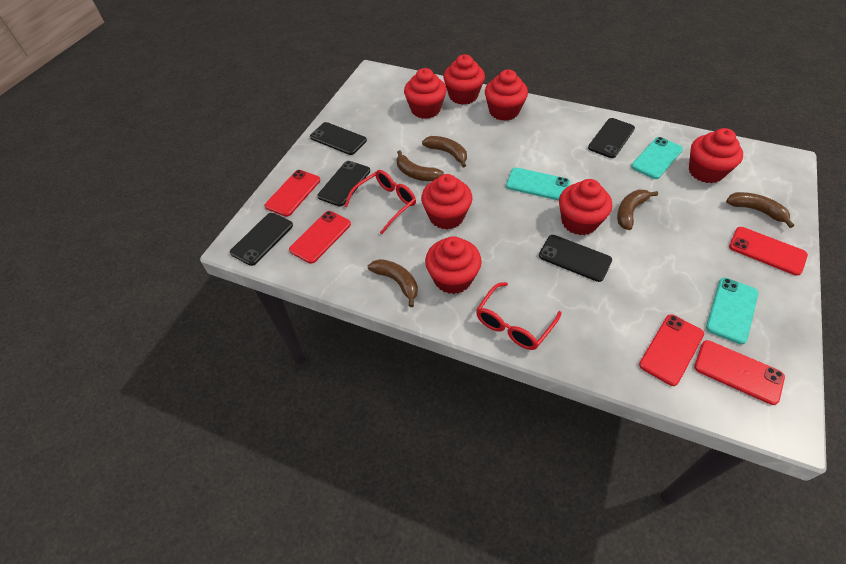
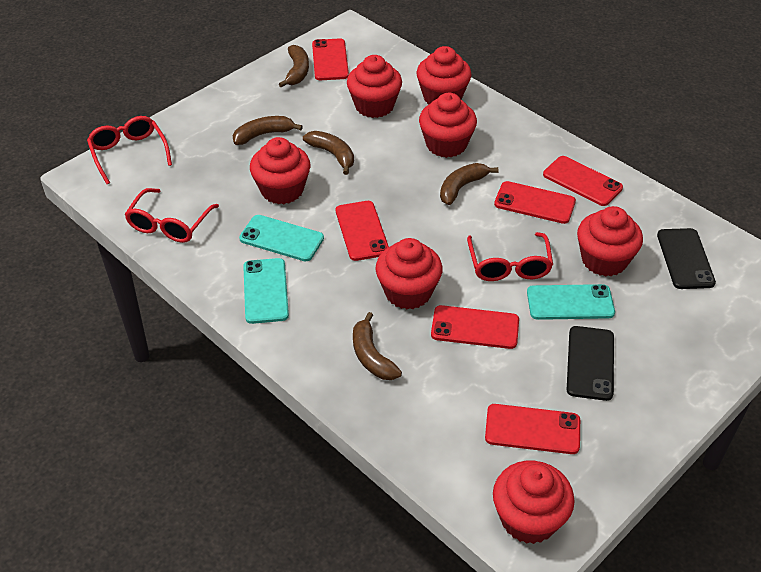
black phone: [230,213,293,266] [310,122,367,155] [317,161,370,207] [539,235,612,282] [588,118,635,158] = 5 -> [567,326,614,401] [657,228,716,289] = 2
red glasses: [344,170,416,234] [476,282,562,350] = 2 -> [87,116,172,185] [124,188,219,243] [467,232,553,281] = 3
red phone: [265,170,320,217] [289,211,351,264] [639,314,704,386] [694,340,785,405] [729,227,808,276] = 5 -> [312,38,349,80] [336,201,389,261] [431,305,519,349] [485,404,580,454] [494,181,576,224] [543,156,623,206] = 6

